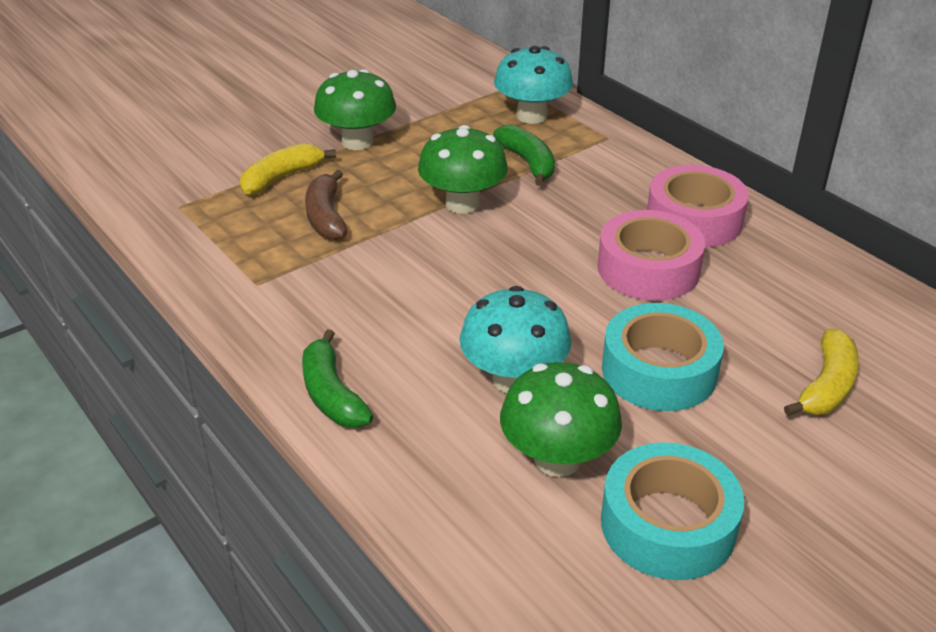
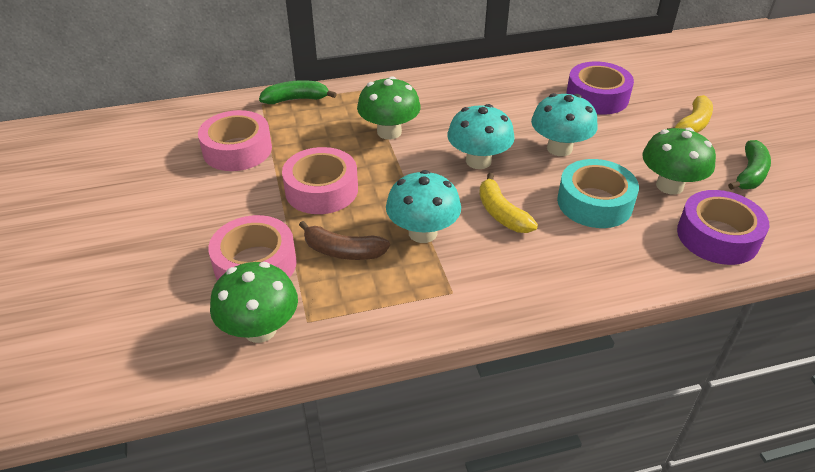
pink tape: [598,210,705,300] [647,165,749,247] = 2 -> [198,110,272,171] [208,215,297,281] [282,147,358,214] = 3
purple tape: none = 0 -> [566,61,634,115] [677,190,769,265] = 2
turquoise mushroom: [460,286,572,393] [494,46,573,124] = 2 -> [386,170,461,243] [447,104,515,169] [531,93,598,156] = 3
turquoise tape: [601,442,744,580] [602,303,724,411] = 2 -> [557,159,639,228] = 1

